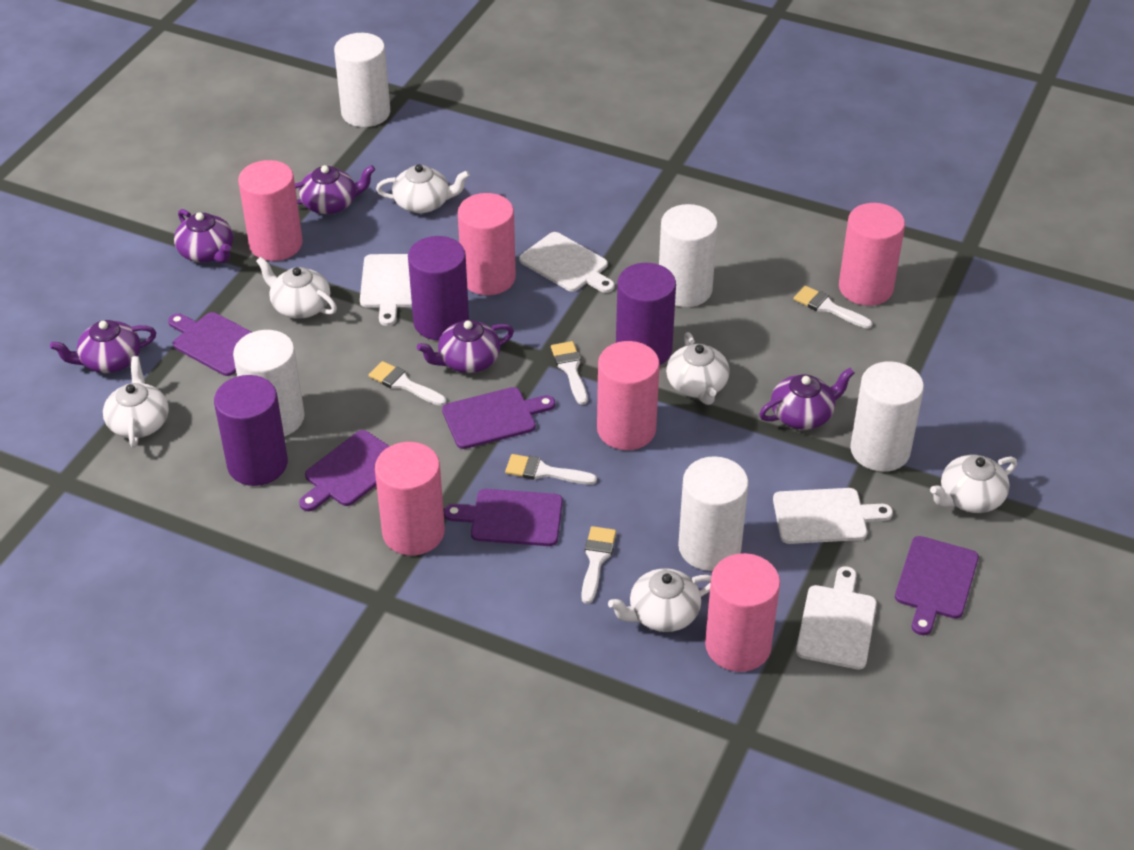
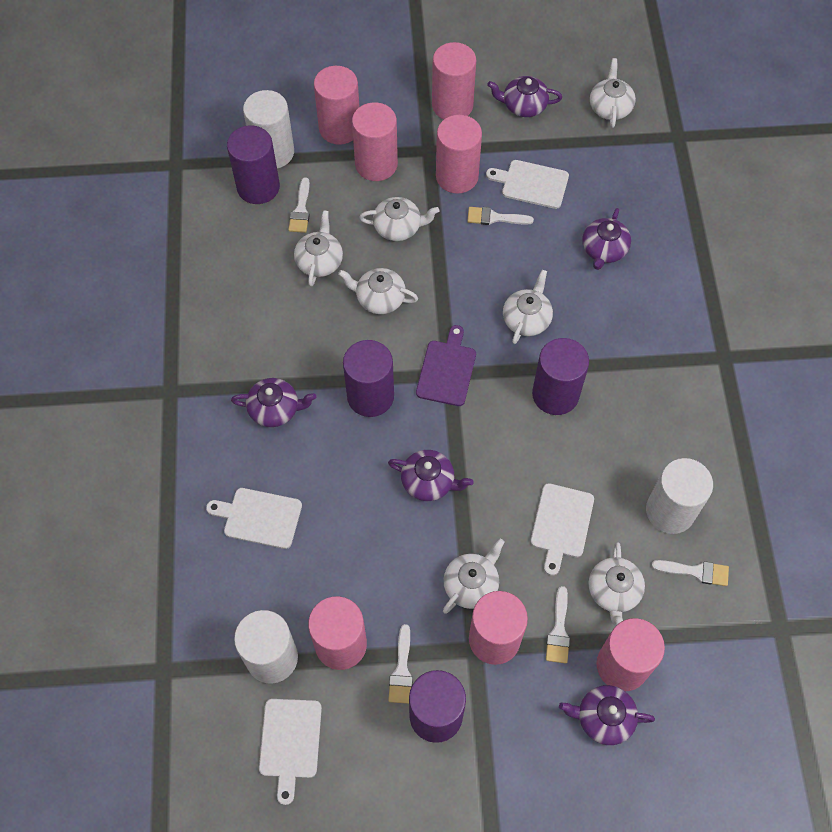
pink cylinder: [238,160,303,261] [375,442,445,555] [458,193,516,295] [597,341,660,450] [705,553,780,672] [839,203,905,306] = 6 -> [308,596,367,670] [314,66,359,145] [352,102,398,181] [432,42,476,120] [436,115,482,194] [469,591,528,665] [596,618,665,691] = 7
purple cutting board: [168,312,252,376] [299,430,390,511] [442,387,555,449] [444,489,563,546] [895,536,979,635] = 5 -> [416,325,476,406] = 1
purple cylinder: [214,375,288,486] [408,236,469,340] [616,263,676,365] = 3 -> [227,125,280,204] [343,340,394,417] [409,670,466,743] [532,338,589,415] = 4
white cylinder: [233,330,305,436] [334,33,390,127] [659,204,718,307] [678,456,749,571] [850,361,924,472] = 5 -> [234,610,298,684] [243,90,294,168] [646,458,713,534] = 3
white teapot: [103,356,169,448] [256,257,337,319] [376,164,470,213] [608,568,711,632] [666,332,730,405] [930,455,1017,513] = 6 -> [294,210,343,287] [338,268,418,314] [359,197,439,241] [443,539,505,614] [503,269,553,344] [588,542,645,626] [590,58,636,128] = 7

